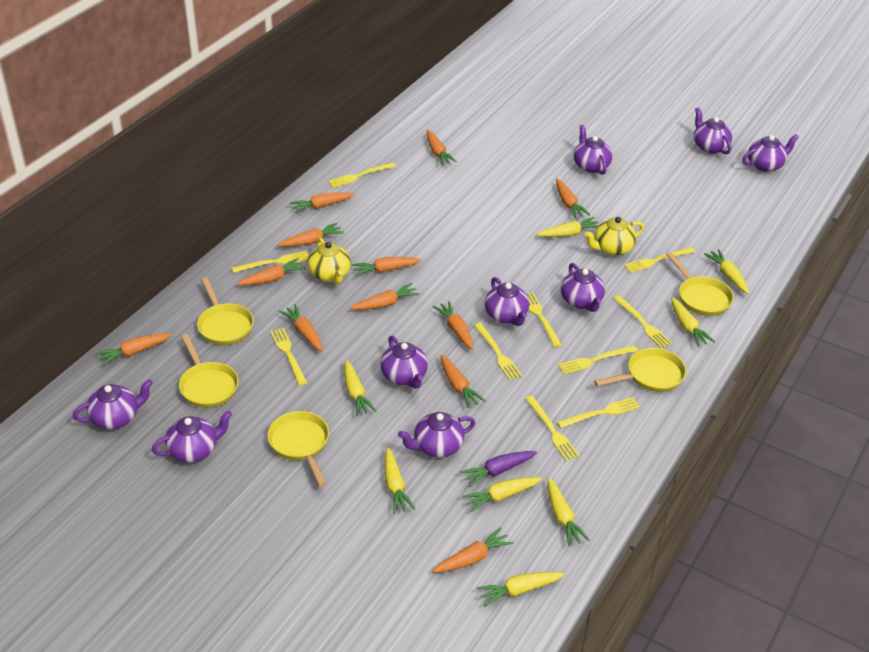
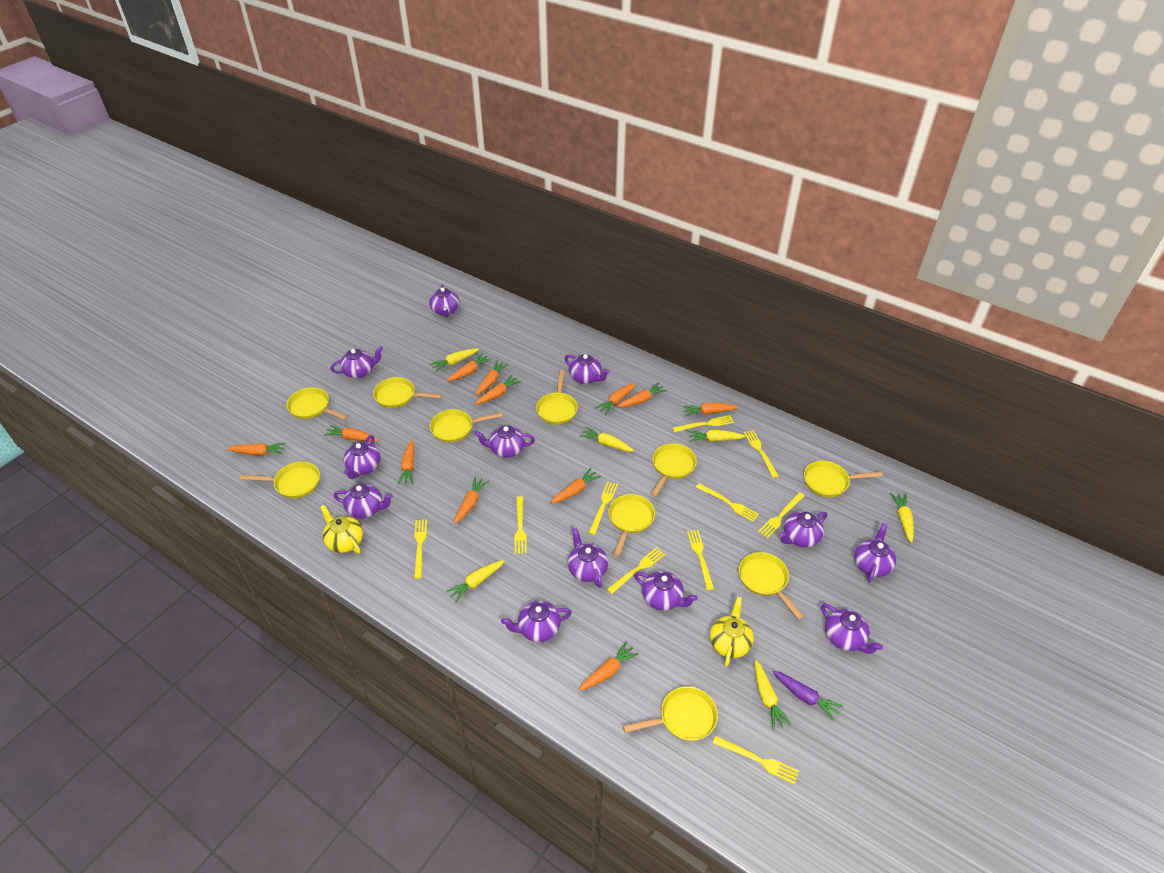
purple teapot: [73,379,153,429] [152,411,232,463] [380,335,428,389] [398,412,476,458] [484,277,529,326] [561,263,605,312] [574,125,612,175] [694,107,732,154] [742,134,799,172] = 9 -> [331,346,383,378] [334,484,393,519] [343,435,381,479] [429,284,460,317] [475,425,535,458] [501,601,572,642] [565,354,610,384] [568,528,608,588] [634,571,698,611] [779,511,827,547] [821,604,883,654] [854,523,896,583] = 12
yellow carrot: [344,360,376,416] [384,448,415,514] [462,477,542,512] [476,572,565,607] [537,217,598,237] [548,478,590,546] [671,297,715,347] [704,249,749,294] = 8 -> [430,349,479,372] [446,560,504,602] [580,426,634,452] [688,430,746,442] [755,660,792,730] [890,493,914,543] = 6
yellow pan: [179,334,239,408] [197,277,254,345] [267,411,329,487] [594,348,686,392] [666,252,734,316] = 5 -> [240,462,320,499] [286,387,348,420] [373,377,442,408] [430,409,502,443] [536,370,578,425] [608,494,655,557] [623,686,718,741] [651,443,697,497] [739,552,804,620] [804,461,883,497] = 10

